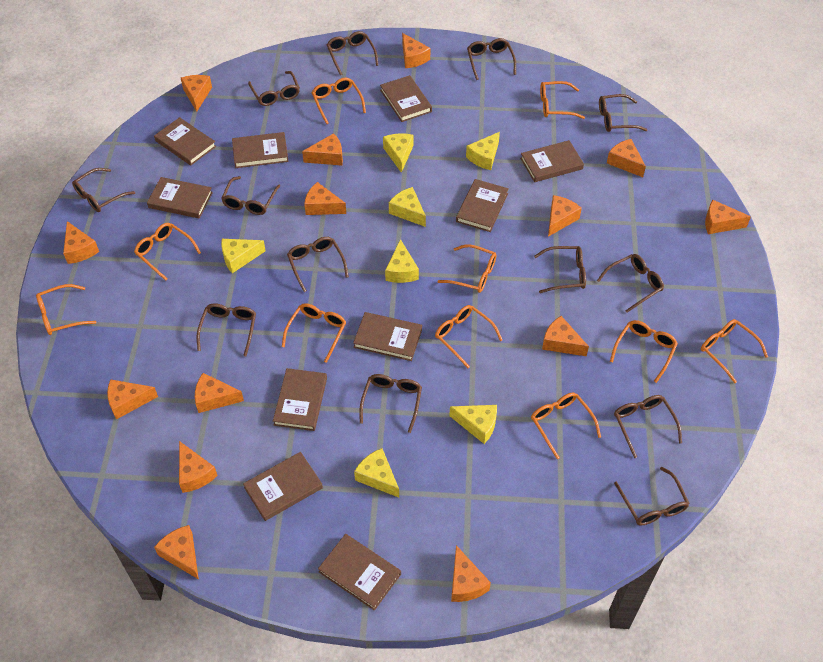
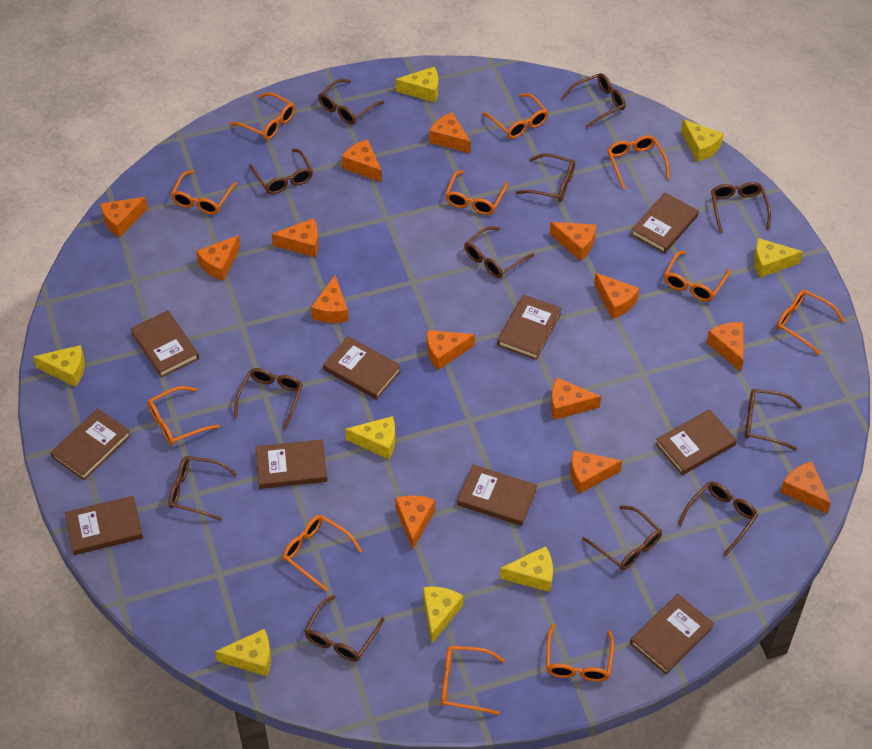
brown glasses: [72,168,135,212] [197,304,256,356] [221,176,280,215] [248,71,300,106] [287,237,349,292] [327,31,379,75] [359,374,422,433] [467,38,516,80] [534,246,586,293] [597,254,664,313] [599,94,647,132] [614,395,682,458] [614,467,690,526] = 13 -> [169,456,237,521] [234,368,303,431] [249,149,313,194] [304,595,385,661] [318,79,384,125] [464,226,534,278] [515,153,575,202] [562,73,626,128] [582,505,662,571] [678,482,758,556] [711,182,771,233] [745,389,802,451] = 12
orange glasses: [36,284,96,335] [134,223,201,281] [282,303,346,363] [311,78,366,124] [435,305,503,368] [438,244,496,293] [531,393,601,459] [540,81,585,119] [610,320,678,383] [701,319,768,383] = 10 -> [148,386,219,445] [171,170,237,215] [230,92,295,140] [283,515,362,591] [441,646,505,715] [445,170,508,215] [482,93,548,139] [546,624,614,682] [608,135,670,189] [664,251,730,301] [777,289,845,355] = 11
yellow cheese: [221,239,266,273] [354,448,399,497] [383,133,413,173] [385,239,419,283] [389,187,426,227] [449,405,497,444] [466,132,500,170] = 7 -> [33,345,85,387] [215,629,271,676] [345,416,395,459] [395,67,438,102] [423,586,463,644] [500,546,553,592] [681,119,724,162] [754,238,803,278] = 8

